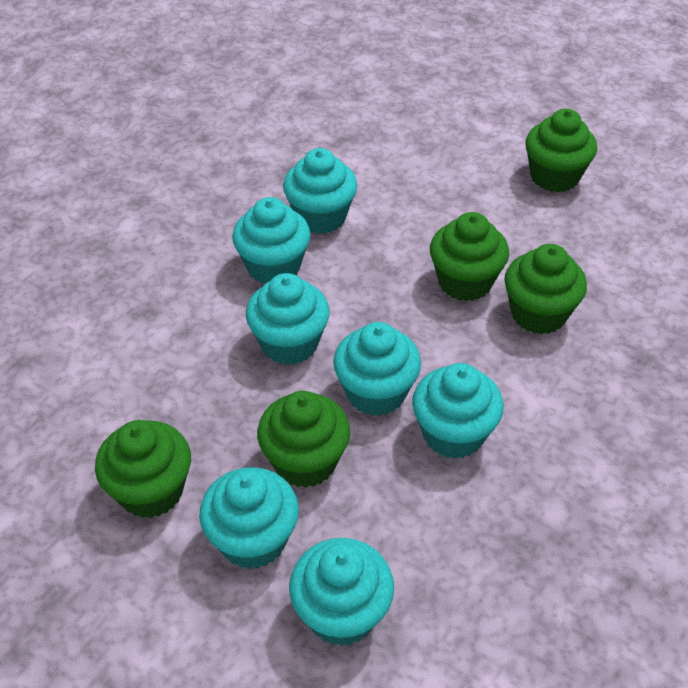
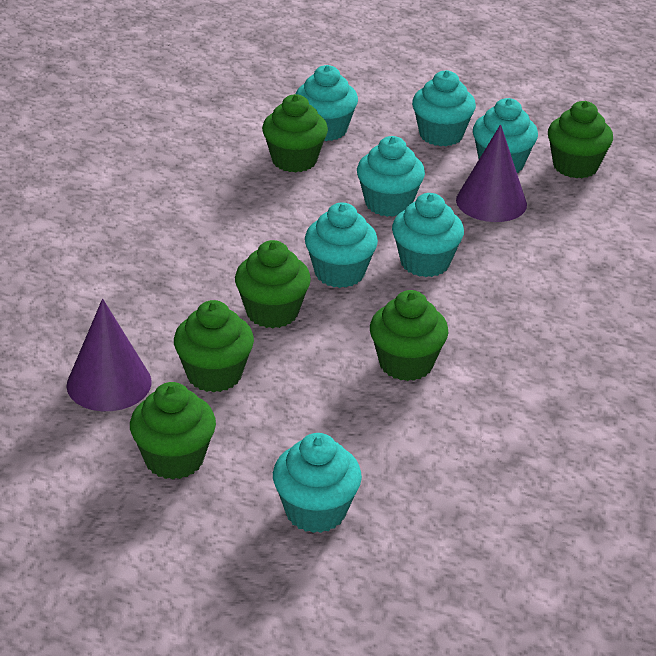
green cupcake: [95,420,191,518] [257,391,350,488] [430,212,509,301] [504,244,587,334] [525,109,597,192] = 5 -> [130,382,216,480] [174,300,254,393] [235,240,311,328] [262,94,328,173] [370,290,449,381] [548,101,613,178] = 6
purple cone: none = 0 -> [67,299,152,411] [456,124,527,222] = 2

